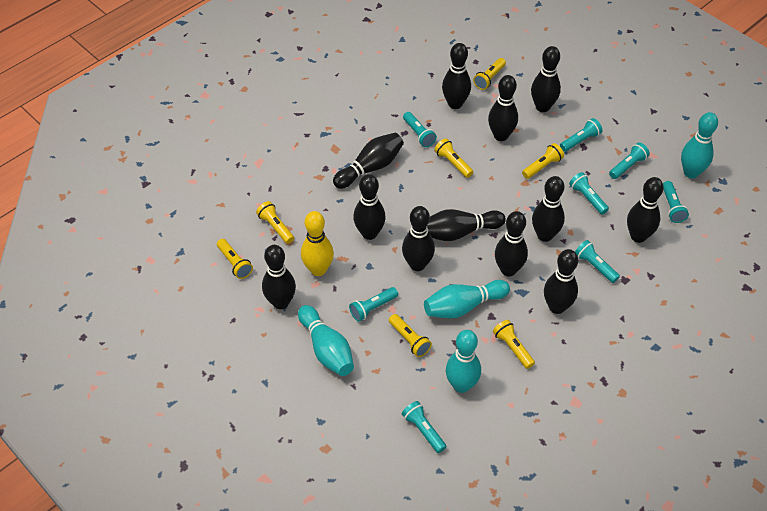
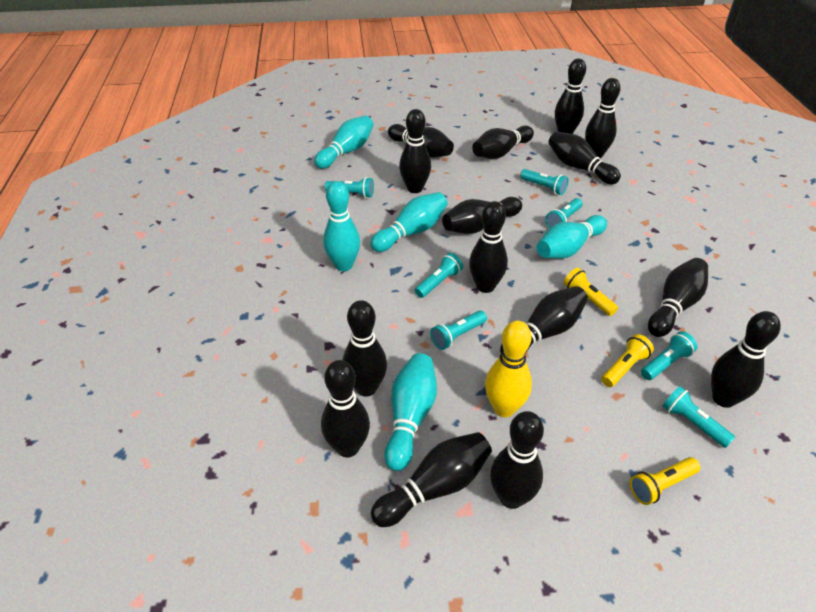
black bowling pin: [262,245,296,309] [333,133,404,189] [353,174,386,240] [402,206,435,271] [427,209,506,241] [442,43,471,109] [488,75,518,141] [495,211,528,276] [531,46,561,112] [532,176,565,242] [544,249,578,314] [627,177,664,243] = 12 -> [321,360,370,457] [343,300,387,397] [371,432,492,527] [388,124,454,158] [399,109,431,193] [442,197,522,234] [469,201,508,293] [472,125,534,159] [490,411,544,509] [500,286,588,353] [548,131,621,184] [555,59,586,134] [585,78,620,158] [648,258,708,337] [711,311,781,408] = 15
turquoise bowling pin: [298,305,354,376] [424,280,510,318] [446,330,481,393] [681,112,718,178] = 4 -> [314,116,374,169] [323,181,360,271] [370,192,448,252] [384,353,437,471] [537,215,607,259] = 5
turquoise flashlight: [349,287,398,322] [402,401,446,453] [403,112,437,147] [560,118,602,152] [569,172,609,215] [575,240,620,283] [609,142,650,179] [663,181,689,223] = 8 -> [325,177,374,198] [415,253,463,298] [430,310,487,350] [520,169,569,195] [545,198,582,228] [641,331,697,380] [663,386,735,448] = 7
yellow flashlight: [217,239,253,279] [256,201,294,244] [389,314,432,357] [434,138,473,178] [473,58,506,90] [493,320,535,369] [522,143,564,179] = 7 -> [564,268,618,316] [601,334,654,387] [630,457,700,505] = 3

